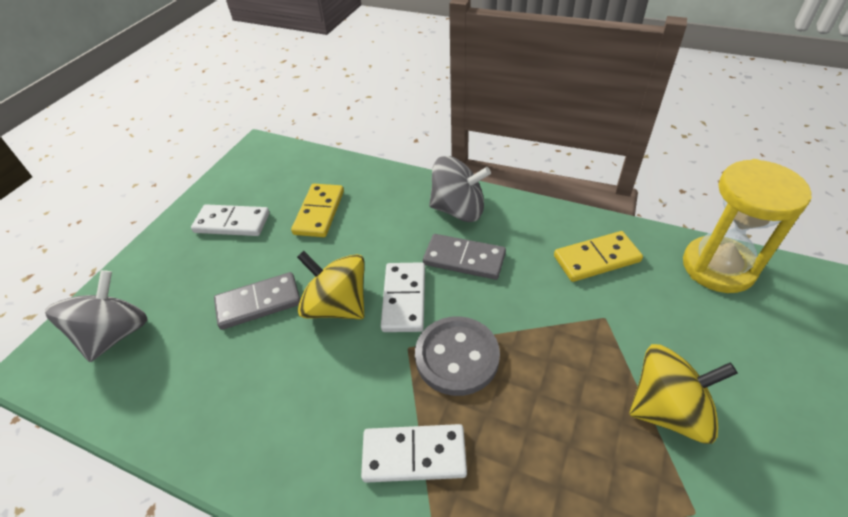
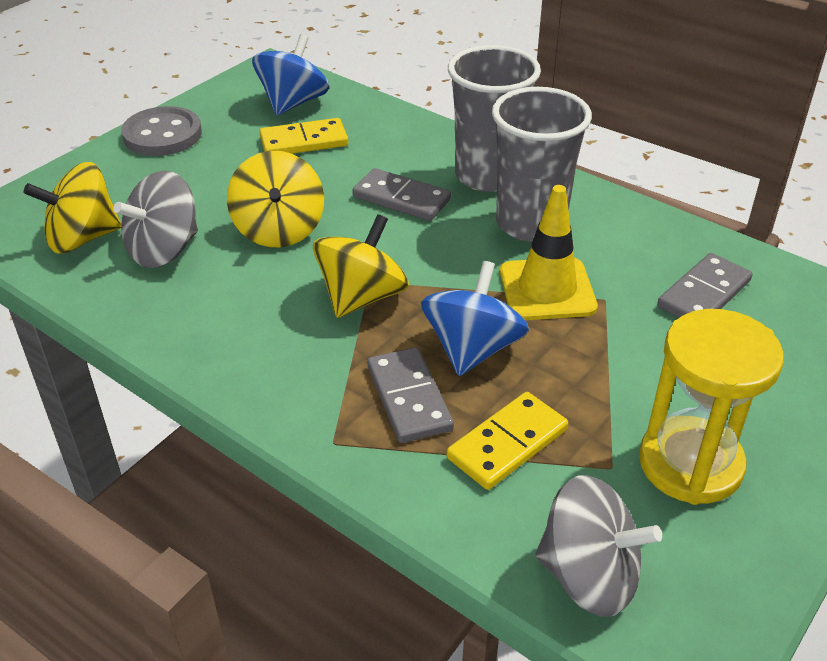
blue spinning top: none = 0 -> [252,34,330,116] [421,261,529,376] = 2
grey cup: none = 0 -> [448,45,541,192] [492,87,592,242] = 2
grey domino: [214,272,300,330] [423,234,506,280] = 2 -> [352,168,451,221] [367,347,454,443] [657,253,753,318] = 3
white domino: [191,204,270,236] [361,424,467,483] [381,262,425,332] = 3 -> none = 0
yellow spinning top: [297,251,365,319] [629,344,738,444] = 2 -> [24,162,122,254] [227,151,324,247] [313,214,409,318] = 3
yellow traffic cone: none = 0 -> [500,185,598,320] = 1

